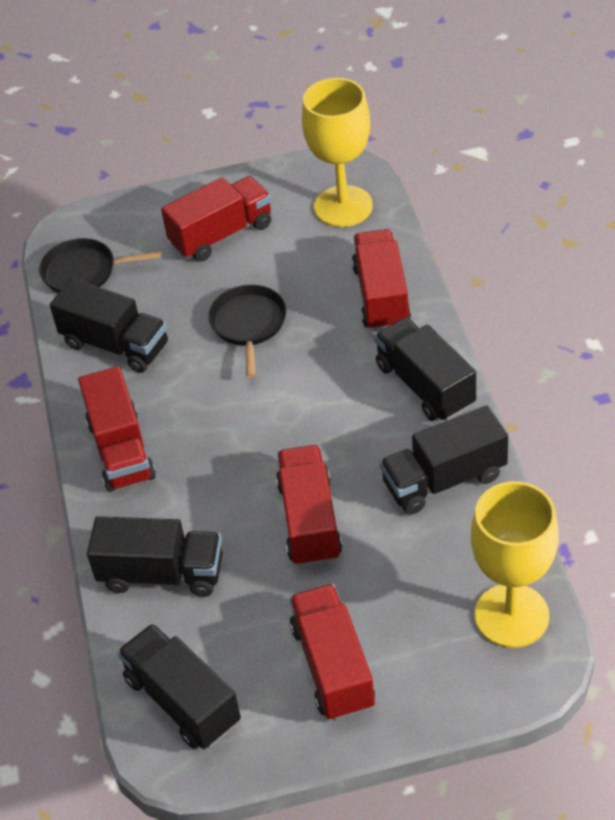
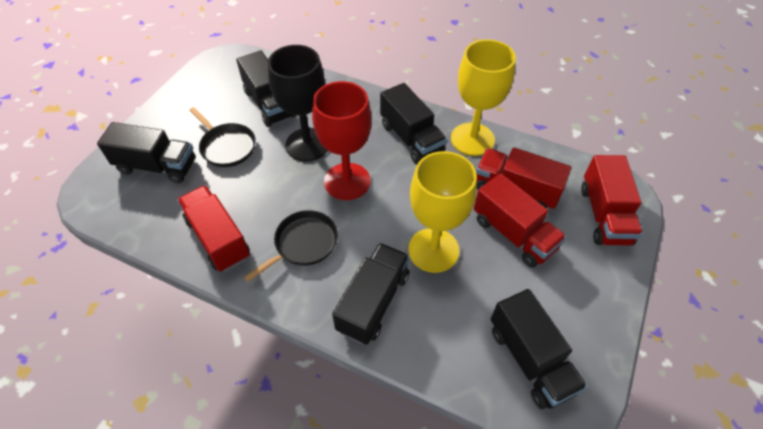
black goblet: none = 0 -> [268,45,328,162] = 1
red goblet: none = 0 -> [312,81,371,200] = 1
red truck: [78,366,156,492] [161,176,271,262] [276,445,342,567] [290,584,375,721] [352,229,411,331] = 5 -> [177,185,250,272] [474,173,566,268] [476,148,571,209] [581,155,643,246] = 4

